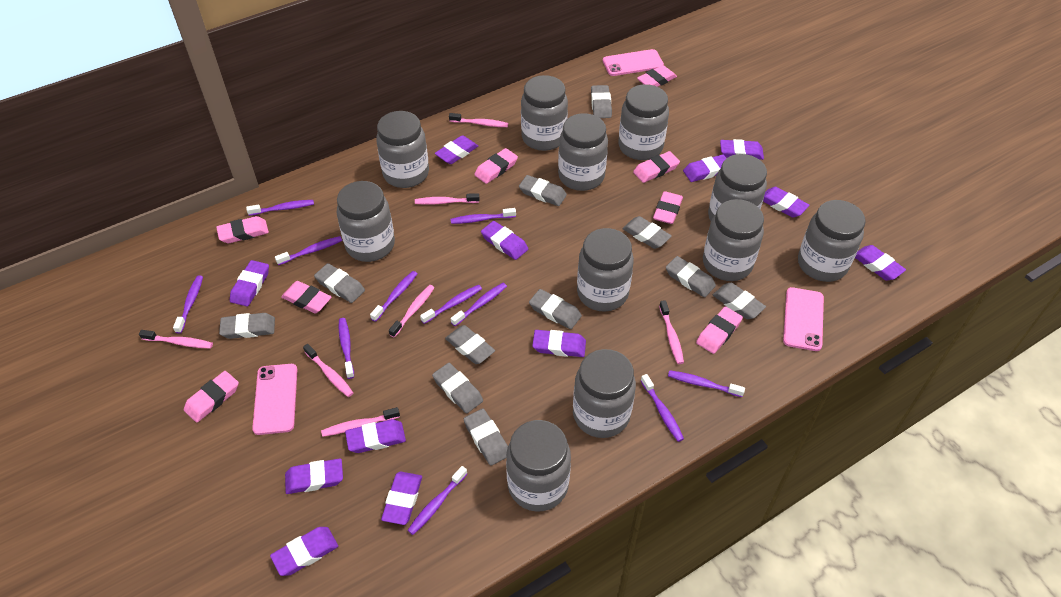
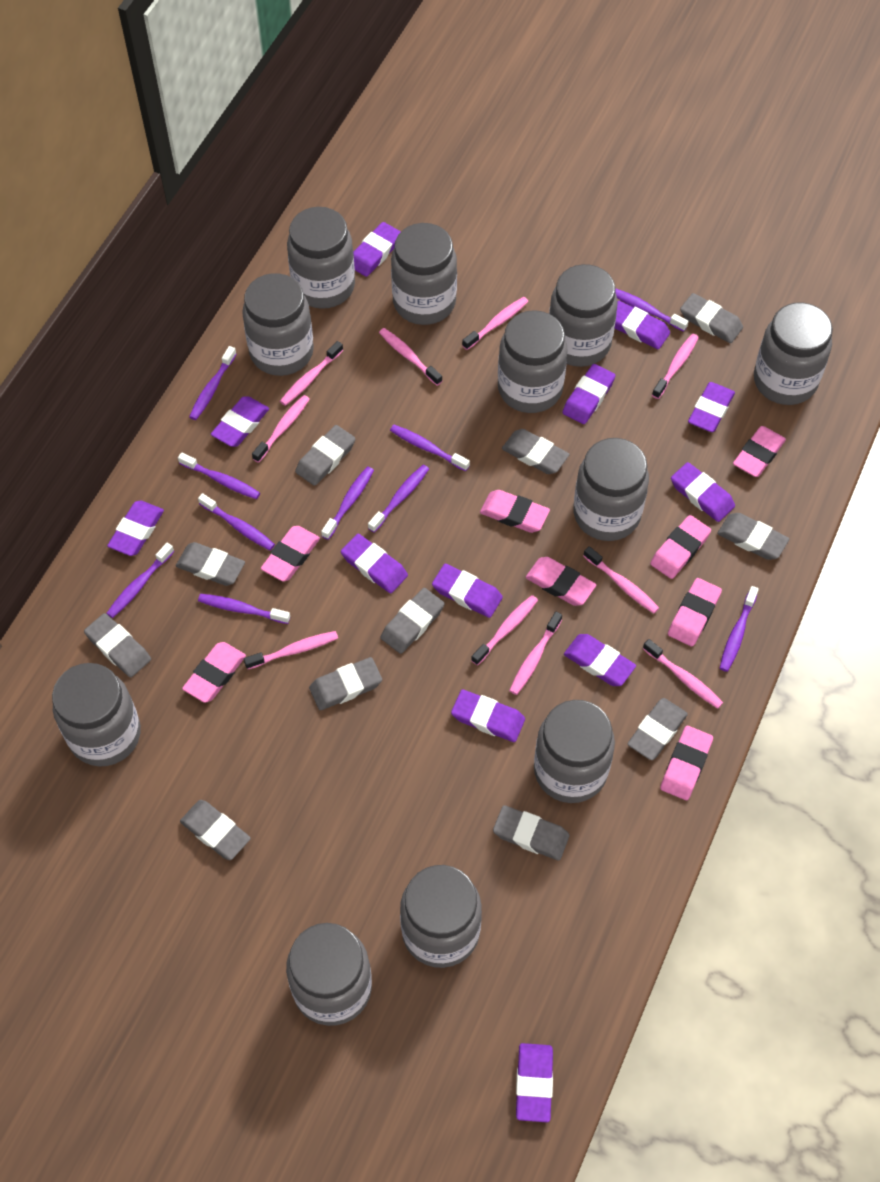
pink phone: [252,364,297,435] [603,49,664,76] [783,287,824,351] = 3 -> none = 0
pink toothbrush: [139,330,213,349] [303,344,353,397] [321,407,400,437] [389,285,434,338] [415,193,479,205] [449,113,508,127] [659,300,684,364] = 7 -> [244,631,338,670] [252,395,310,463] [280,341,343,406] [379,328,442,386] [462,297,528,350] [471,595,538,665] [509,612,562,695] [584,546,659,613] [643,639,723,709] [652,334,699,399] = 10
purple toothbrush: [173,275,203,334] [246,200,314,216] [275,236,342,265] [339,318,354,379] [370,271,417,322] [407,466,467,535] [420,285,482,324] [451,208,516,224] [451,283,507,326] [641,374,684,442] [668,370,745,397] = 11 -> [106,543,174,618] [178,452,260,499] [189,346,237,420] [198,493,275,550] [198,594,290,624] [321,466,374,540] [368,465,429,532] [390,425,470,471] [615,288,689,332] [720,586,759,672] = 10

